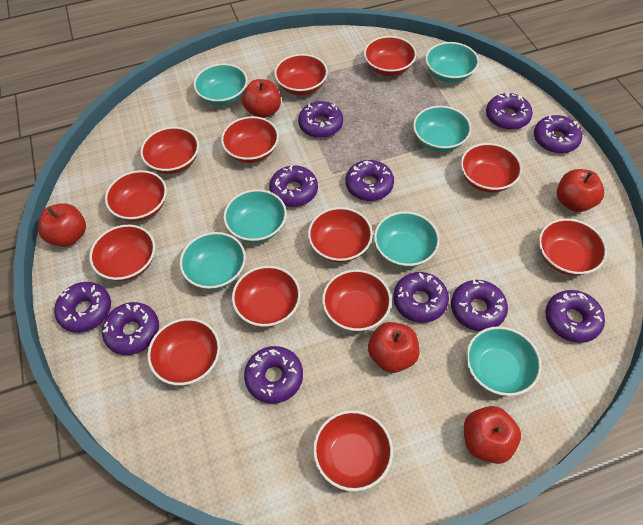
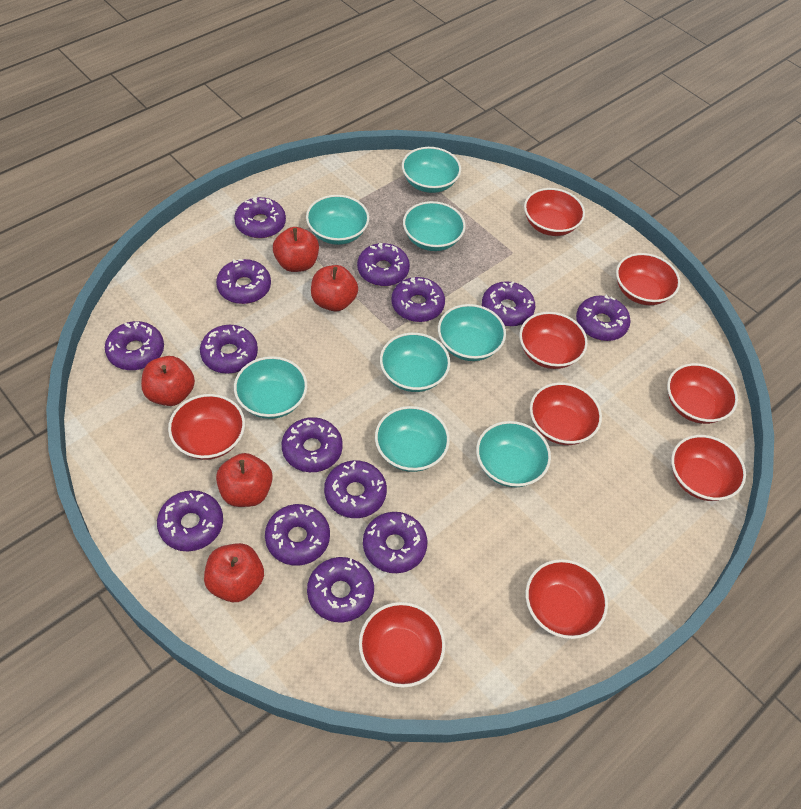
purple donut: [54,282,111,333] [102,302,159,355] [244,346,303,404] [269,165,318,207] [298,101,343,138] [346,160,394,201] [393,272,449,323] [451,280,508,331] [486,93,533,130] [534,115,582,153] [545,290,605,343] = 11 -> [105,321,164,370] [157,490,223,551] [200,325,258,374] [216,259,271,304] [234,197,286,238] [265,504,330,566] [282,417,343,472] [307,557,374,622] [324,460,387,518] [357,243,410,286] [363,512,427,573] [391,277,445,322] [482,281,535,326] [576,294,631,341] = 14
red bowl: [89,225,155,281] [105,170,167,222] [141,127,199,174] [148,318,220,385] [221,116,279,163] [232,266,301,327] [274,54,328,95] [308,207,373,262] [313,410,393,491] [322,269,392,331] [364,36,417,76] [461,143,522,193] [539,218,607,276] = 13 -> [168,394,245,460] [359,602,445,688] [519,312,588,369] [524,188,585,236] [526,559,608,639] [530,382,602,445] [616,253,680,305] [667,363,738,424] [671,435,746,501] = 9
turquoise bowl: [180,232,246,290] [194,63,248,106] [224,189,287,243] [374,212,440,267] [413,106,471,152] [425,42,479,83] [466,326,542,396] = 7 -> [234,356,307,419] [306,195,369,245] [375,406,450,472] [380,333,450,392] [402,147,461,193] [403,201,466,251] [438,304,506,361] [476,421,551,487] = 8

